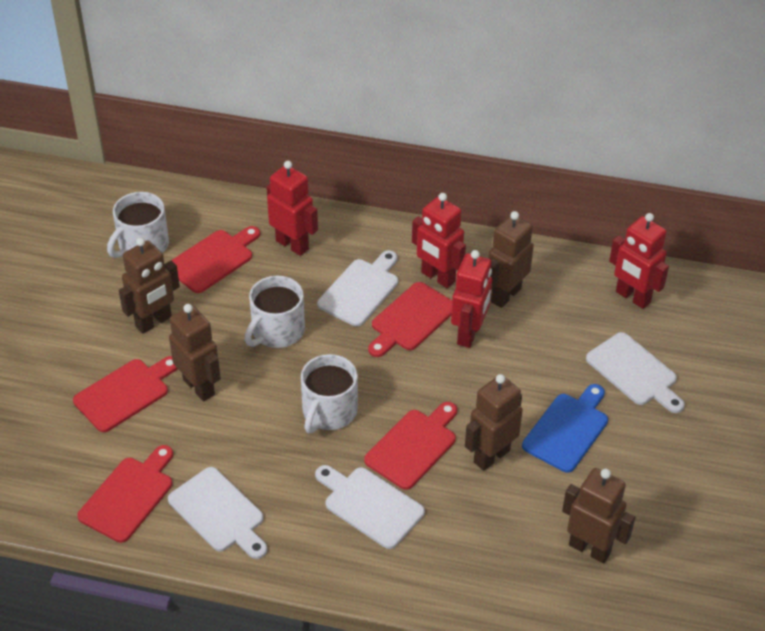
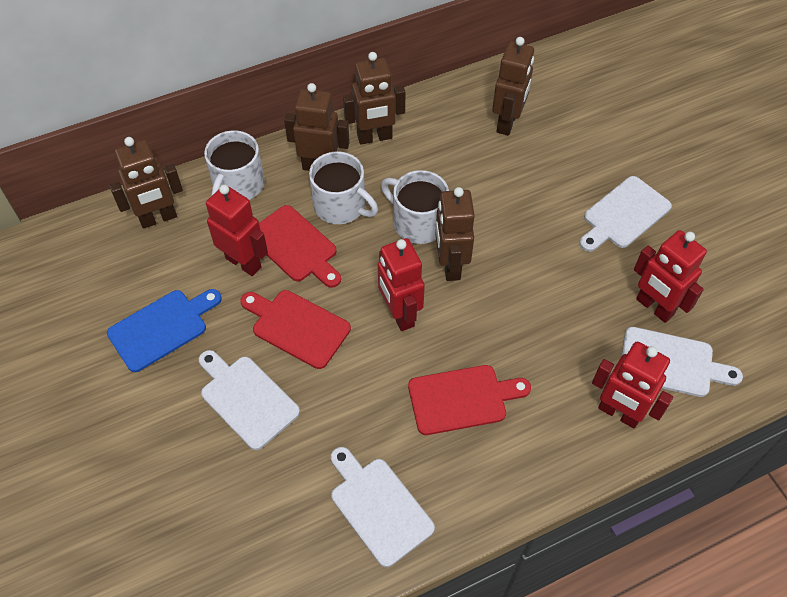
red cutting board: [73,356,178,432] [77,445,173,543] [171,226,260,293] [364,402,457,490] [368,282,452,357] = 5 -> [240,290,351,369] [259,205,341,288] [408,365,531,435] = 3

